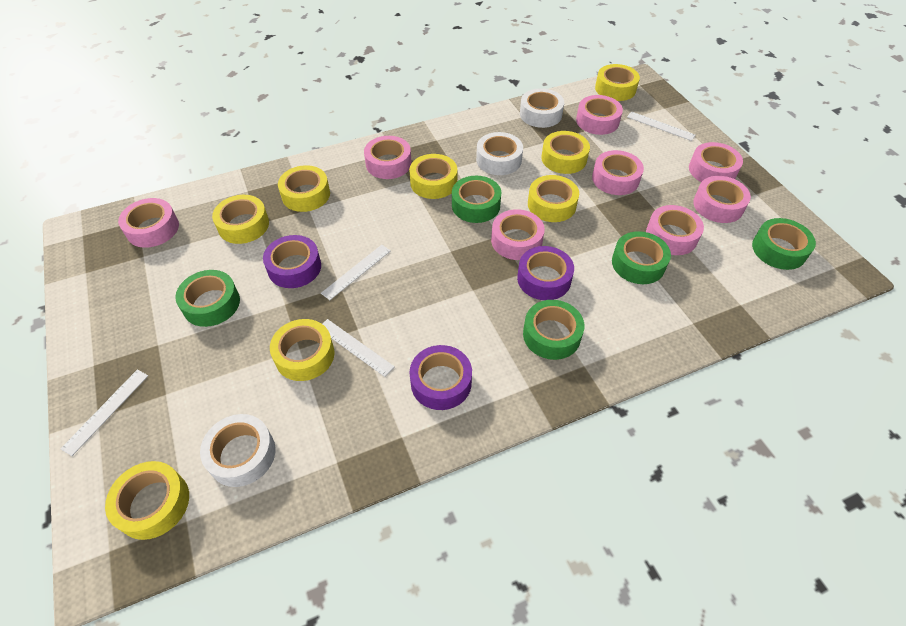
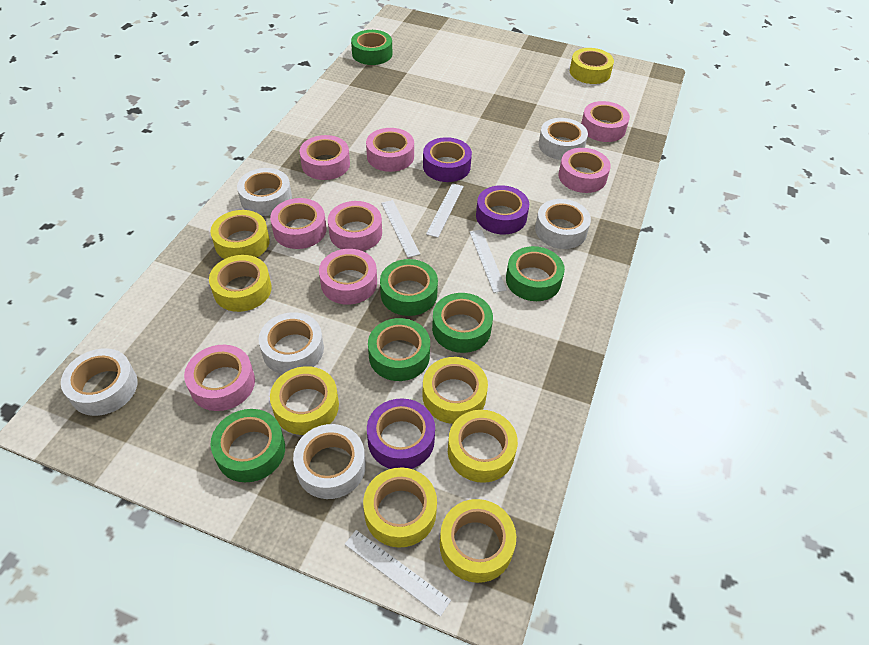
green tape: [175,270,240,327] [452,176,501,223] [523,300,584,360] [612,231,671,284] [752,218,816,270] = 5 -> [210,409,285,482] [351,30,392,65] [368,318,430,381] [380,259,438,316] [432,293,493,353] [506,246,565,301] = 6
white tape: [200,414,276,487] [476,132,523,175] [520,88,564,128] = 3 -> [61,348,138,416] [237,168,292,216] [259,312,324,374] [293,424,366,499] [535,199,591,249] [539,118,588,160] = 6

